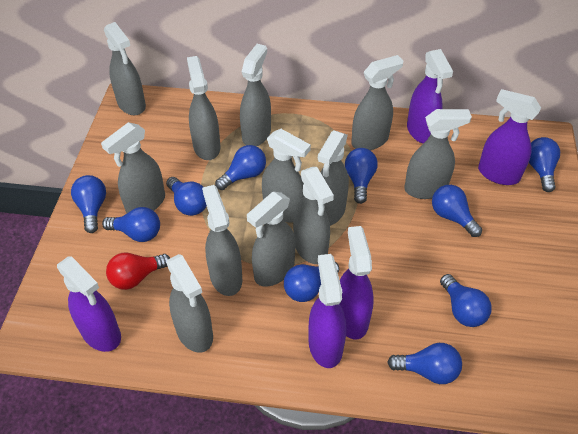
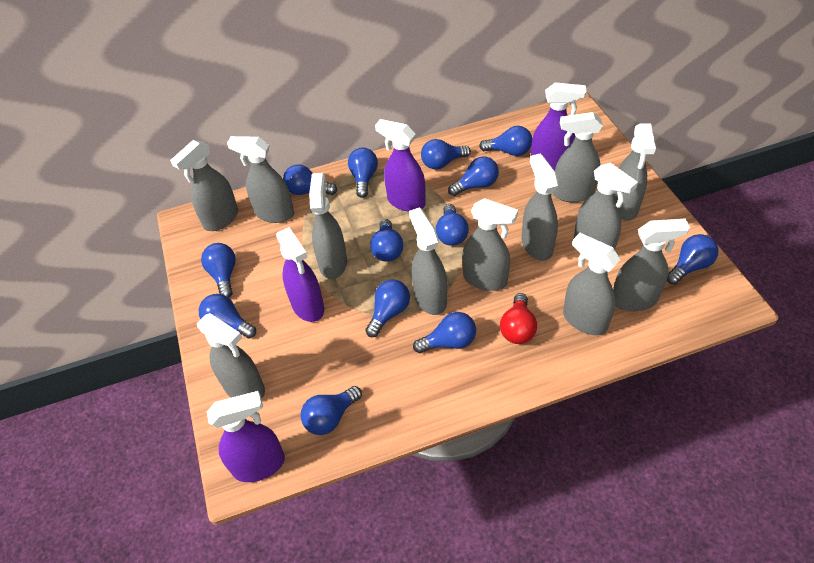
blue light bulb: [71,175,106,233] [102,207,160,242] [166,177,207,216] [215,145,266,190] [284,262,339,302] [345,148,378,204] [387,343,462,384] [432,185,482,237] [440,274,492,327] [529,137,560,192] = 10 -> [199,294,256,338] [201,243,236,298] [283,165,337,195] [301,386,362,435] [348,147,378,198] [365,279,410,337] [370,219,403,262] [413,312,476,353] [421,139,471,169] [436,204,469,246] [448,156,499,196] [479,126,532,156] [667,234,719,285] = 13
purple spray bottle: [57,256,121,352] [308,254,346,368] [340,226,374,340] [407,49,453,144] [478,89,541,185] = 5 -> [207,391,285,482] [276,227,324,322] [375,119,426,212] [531,82,587,171] = 4

